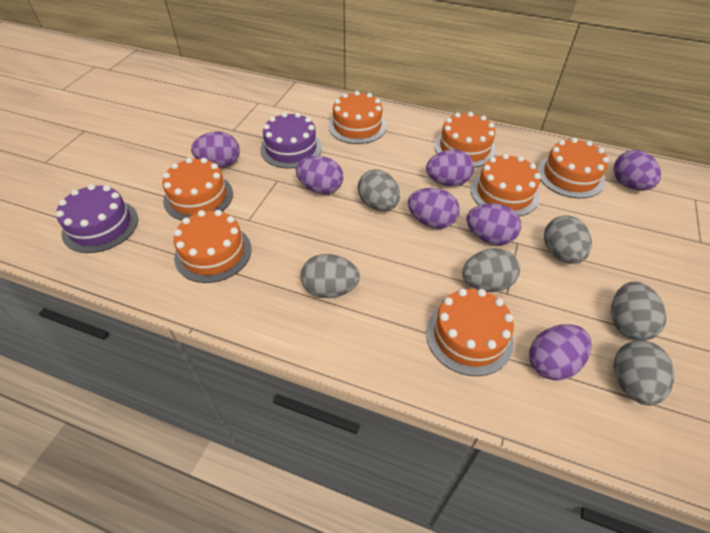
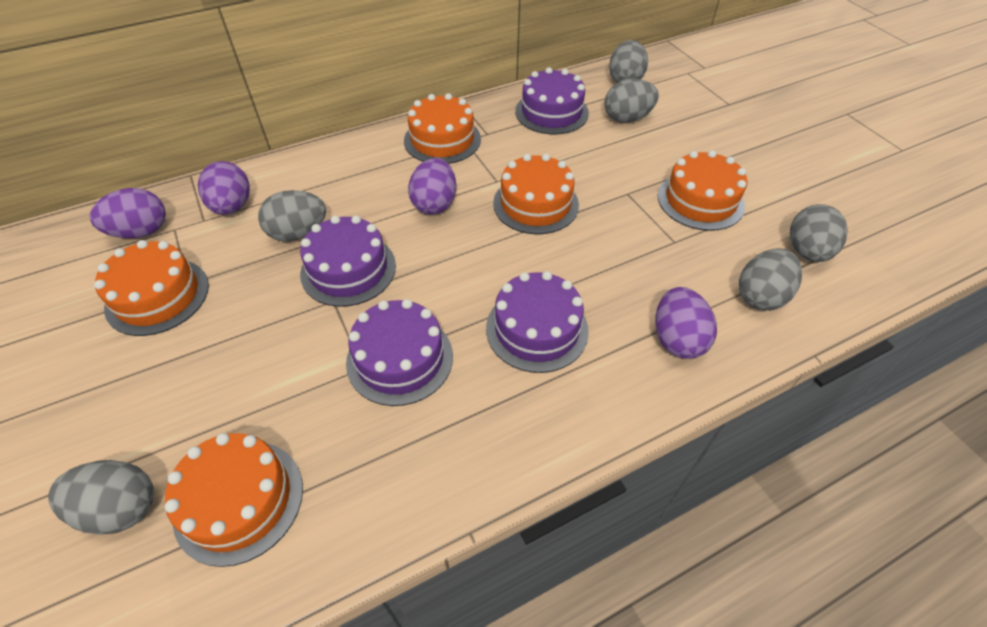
orange cake: [162,158,233,220] [174,210,252,283] [328,91,387,144] [426,288,514,376] [434,112,496,168] [471,154,541,217] [538,138,609,198] = 7 -> [94,240,209,336] [165,433,303,567] [404,93,481,164] [493,154,579,234] [658,150,747,231] = 5
purple cake: [56,184,138,253] [260,112,322,169] = 2 -> [300,215,396,307] [346,299,453,406] [486,271,589,373] [515,67,589,134] = 4
purple egg: [191,132,240,167] [296,156,343,194] [408,188,460,229] [426,149,474,186] [466,203,521,245] [529,324,592,380] [613,150,661,191] = 7 -> [89,188,166,238] [198,161,250,215] [408,158,456,215] [655,287,717,359] = 4

